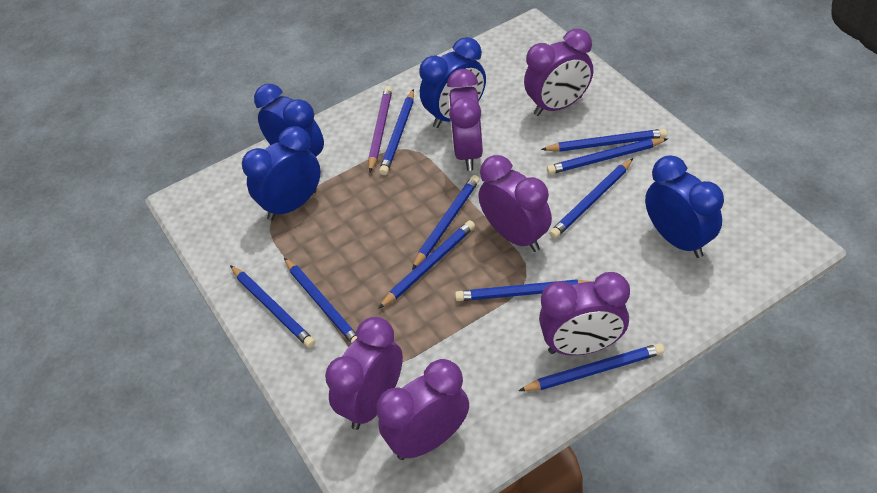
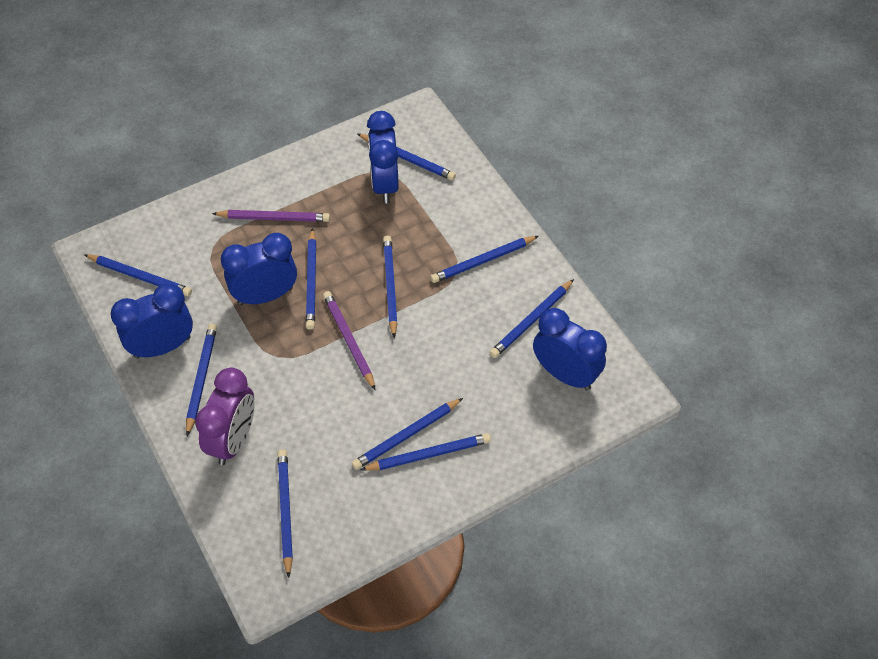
purple clock: [325,317,403,430] [376,359,469,460] [447,69,483,171] [479,155,552,252] [524,29,593,116] [539,272,630,355] = 6 -> [195,368,255,465] = 1
purple pencil: [368,86,392,172] = 1 -> [212,210,330,222] [323,291,375,390] = 2

